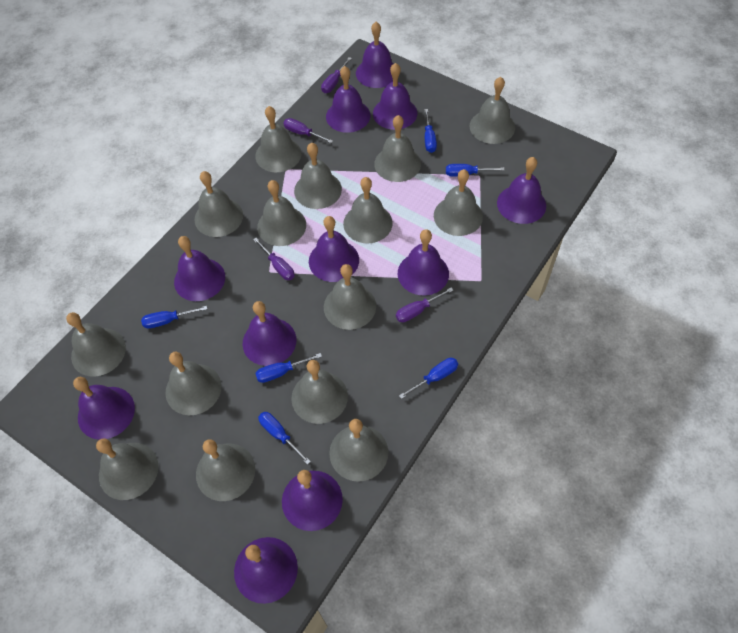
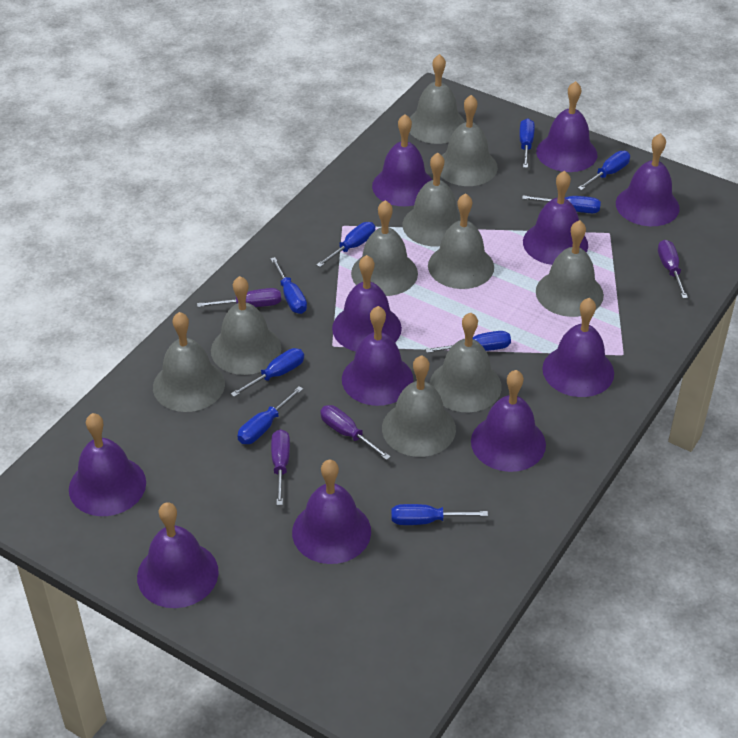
blue screwdriver: [141,306,207,329] [255,353,322,383] [258,412,311,465] [399,358,458,399] [424,109,437,153] [446,164,504,177] = 6 -> [231,348,304,397] [237,386,303,444] [270,257,307,314] [316,222,375,267] [391,504,488,525] [425,331,511,353] [519,118,535,168] [522,195,601,213] [578,151,630,190] = 9
grey bell: [66,312,126,377] [96,438,158,500] [166,352,221,415] [194,171,243,237] [196,439,255,501] [255,106,301,172] [257,180,306,246] [291,360,348,424] [294,143,342,209] [324,264,376,330] [329,419,388,482] [343,177,393,243] [374,115,421,182] [434,169,483,236] [470,77,515,144] = 15 -> [153,312,225,412] [211,276,281,375] [351,200,418,296] [382,355,456,457] [403,153,461,246] [410,54,465,144] [428,193,494,289] [430,312,502,412] [440,95,498,186] [536,220,604,317] = 10

